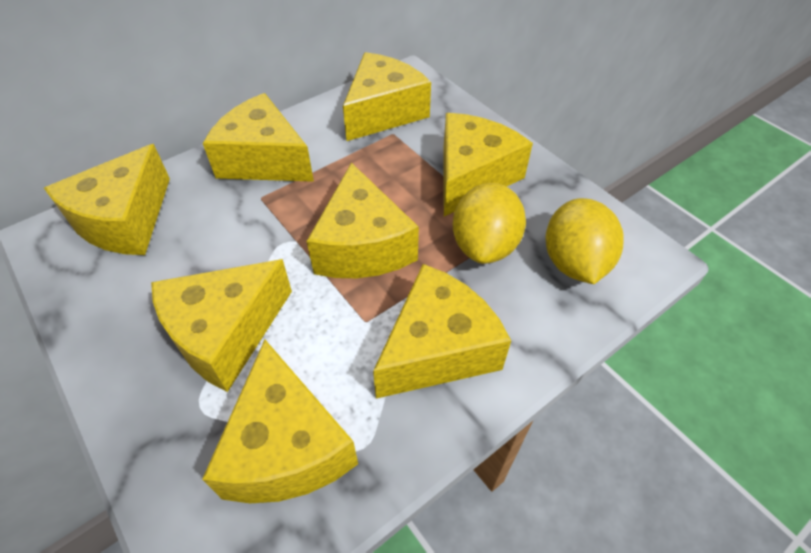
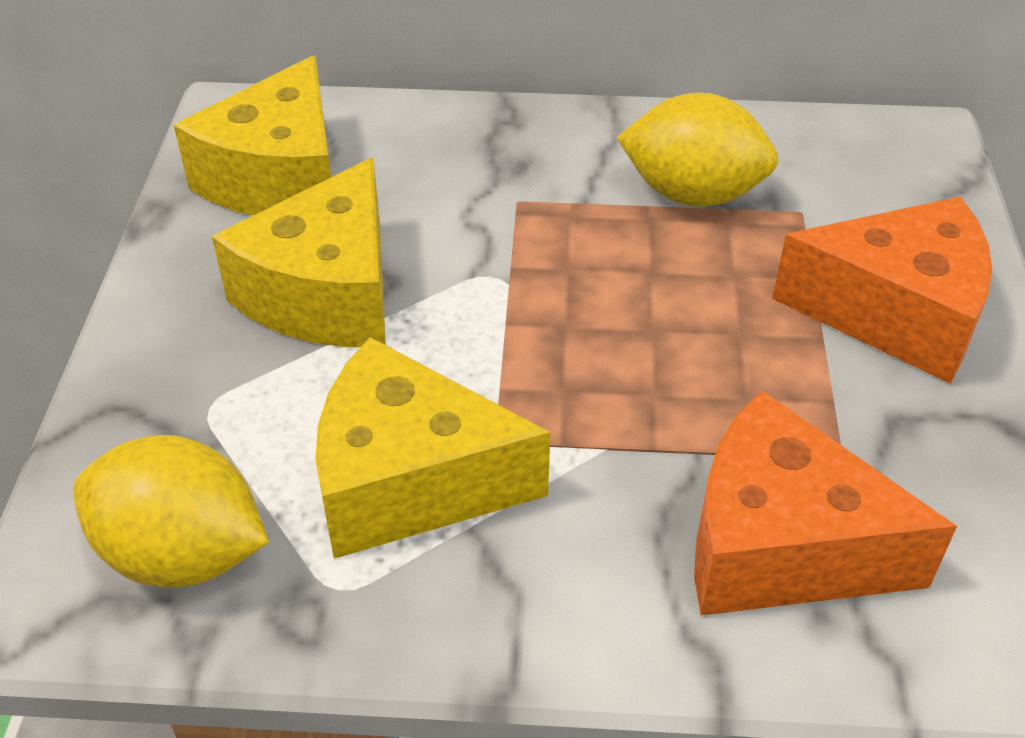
orange cheese: none = 0 -> [694,390,957,615] [772,196,992,384] = 2
yellow cheese: [44,144,170,255] [151,259,292,392] [202,340,358,503] [203,93,314,182] [307,162,419,278] [343,52,431,141] [373,264,511,399] [443,113,533,216] = 8 -> [174,55,331,216] [212,158,386,348] [315,337,550,559] = 3

